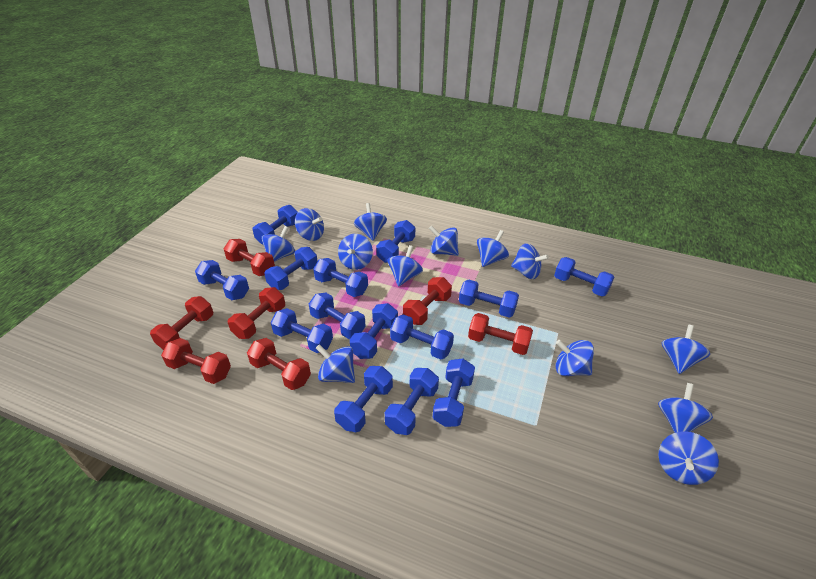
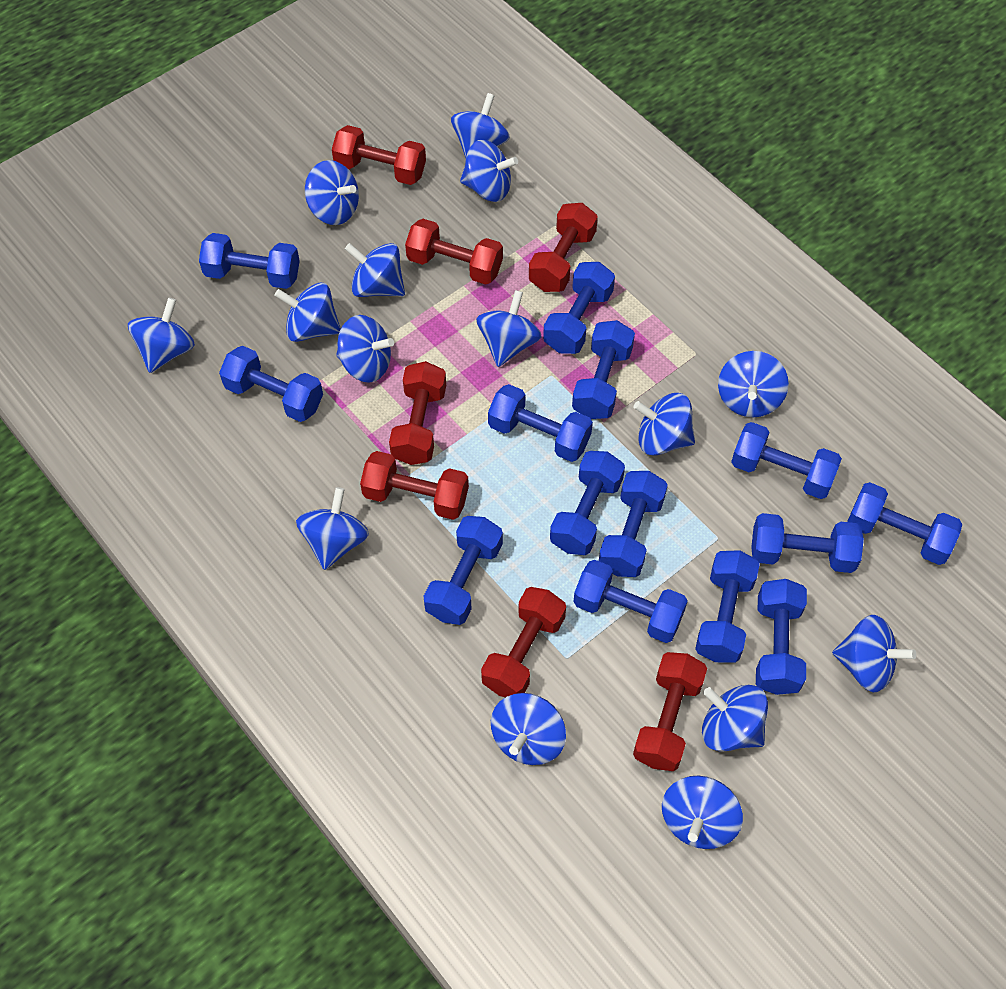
blue spinning top: [261,226,295,262] [295,208,324,241] [316,344,355,383] [338,234,373,270] [354,203,387,241] [387,245,423,286] [429,226,459,256] [477,230,509,267] [511,244,549,279] [555,340,594,376] [658,383,713,433] [658,431,719,485] [662,325,710,374] = 13 -> [128,298,195,373] [274,283,341,342] [296,487,369,570] [305,160,359,225] [336,315,394,383] [345,243,405,297] [451,93,510,158] [460,140,518,202] [476,290,542,367] [491,693,566,765] [633,393,695,455] [662,776,743,849] [702,685,768,752] [718,351,789,417] [832,615,916,692] = 15

